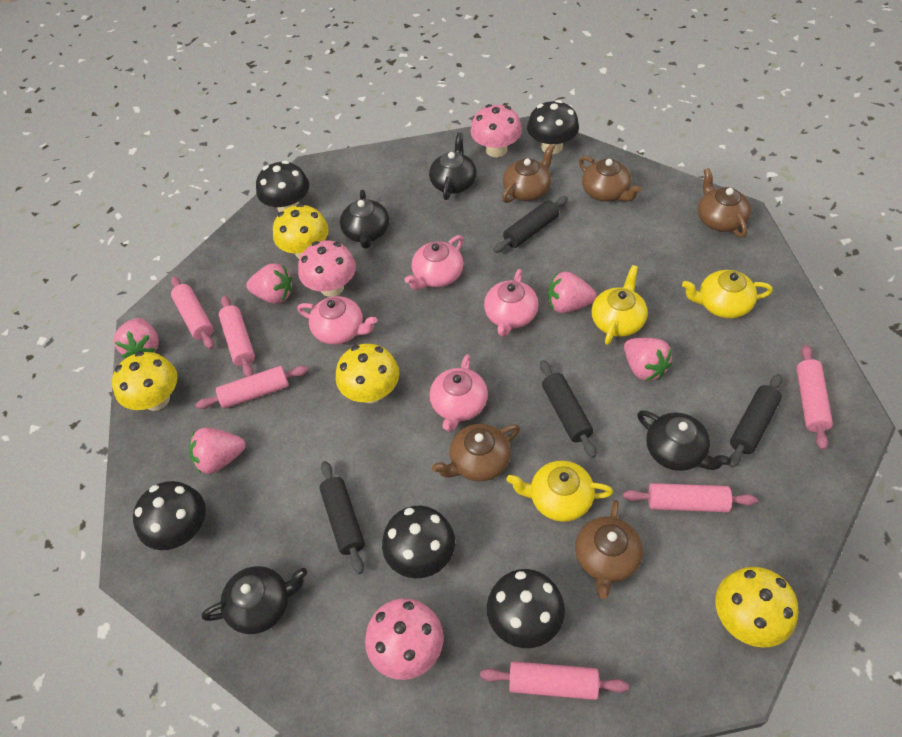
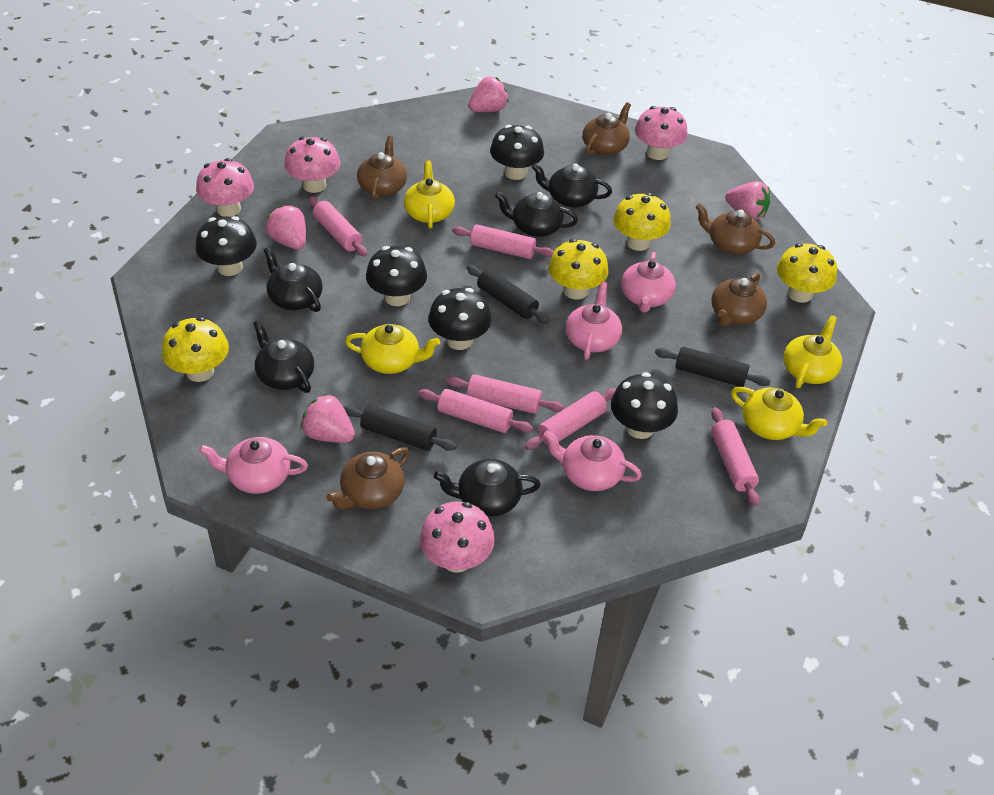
black rolling pin: [319,461,365,574] [493,196,568,253] [540,360,596,458] [729,374,782,468] = 4 -> [343,405,457,451] [467,265,550,324] [655,346,771,387] = 3
black teapot: [202,566,307,634] [340,190,389,249] [429,133,477,200] [637,411,731,471] = 4 -> [253,320,314,393] [264,247,323,312] [434,459,541,517] [495,192,578,237] [531,163,612,208] = 5
pink mushroom: [298,240,356,297] [365,598,443,680] [471,104,522,157] = 3 -> [196,158,254,217] [284,136,340,193] [420,501,495,572] [635,106,688,160] = 4
pink strawberry: [114,318,159,358] [189,427,245,474] [246,263,292,304] [548,271,597,313] [624,338,672,381] = 5 -> [266,205,306,250] [301,394,355,443] [468,76,509,112] [725,181,770,220] = 4
yellow teapot: [507,461,613,522] [592,265,648,345] [682,270,773,319] = 3 -> [345,324,440,374] [404,160,455,229] [731,387,827,440] [784,315,842,388] = 4

